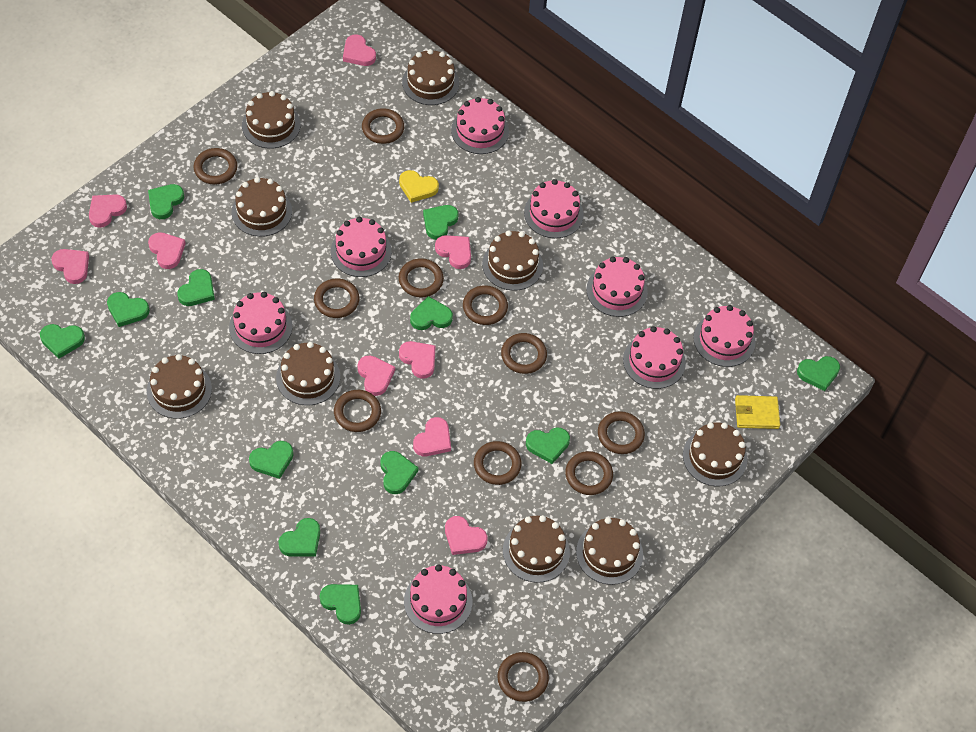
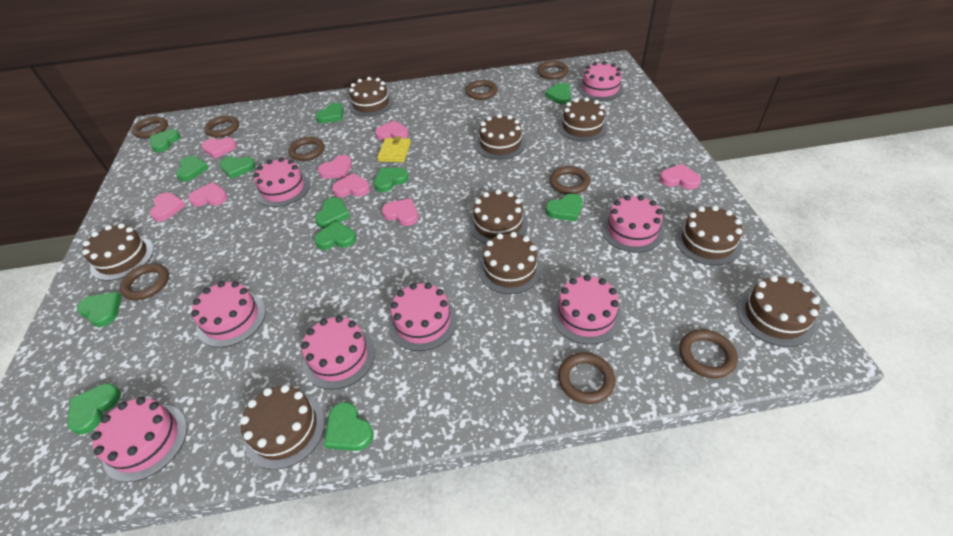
brown ring: [193,148,237,185] [314,278,359,318] [334,390,381,432] [362,108,404,144] [399,258,444,297] [463,285,508,325] [474,441,521,485] [497,652,549,702] [501,333,547,374] [565,451,613,495] [598,411,645,454] = 11 -> [119,263,169,300] [132,117,168,139] [204,115,239,138] [288,137,324,161] [465,80,498,100] [537,61,569,80] [549,166,590,194] [558,352,615,404] [679,329,738,378] = 9
pink heart: [52,249,89,284] [89,194,127,228] [148,232,186,269] [343,34,376,66] [358,356,395,396] [399,341,435,379] [413,417,451,456] [435,235,471,269] [445,516,487,555] = 9 -> [150,192,186,222] [188,182,228,207] [201,137,237,158] [318,155,352,179] [332,173,370,197] [375,121,408,141] [382,198,418,226] [660,164,701,189] = 8
yellow heart: [399,170,439,203] = 1 -> none = 0

